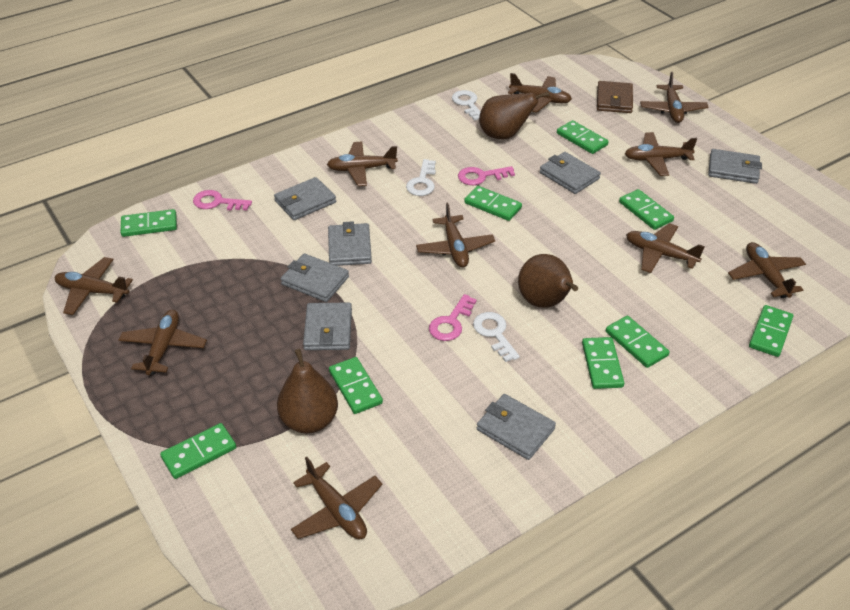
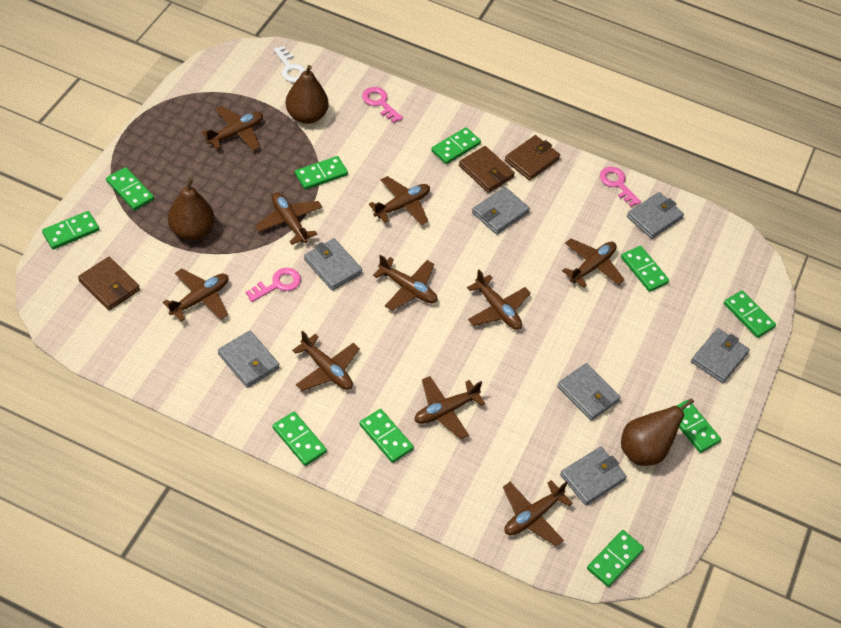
brown wallet: [597,81,633,113] = 1 -> [78,257,140,310] [459,146,515,193] [505,135,560,180] = 3
green domino: [121,209,177,237] [160,423,236,479] [329,357,383,414] [464,186,522,221] [557,120,609,154] [582,337,624,389] [606,316,669,368] [619,189,674,230] [749,305,793,357] = 9 -> [42,211,99,250] [106,167,154,211] [273,412,327,466] [295,156,348,190] [360,409,414,463] [431,127,481,164] [587,530,644,587] [621,246,669,292] [677,400,721,453] [724,290,776,338] = 10
white key: [406,159,436,196] [452,90,481,121] [473,312,520,362] = 3 -> [273,46,306,82] = 1

